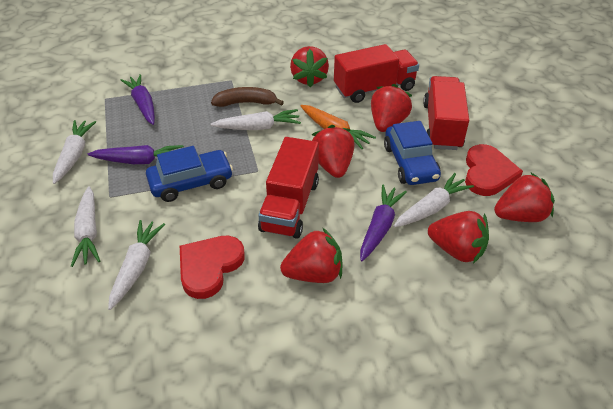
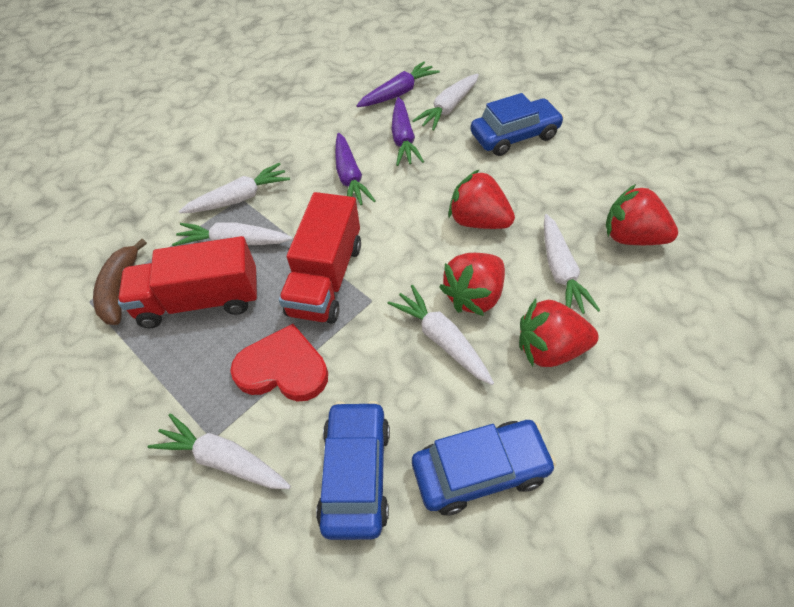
blue car: [146,146,233,202] [384,121,441,185] = 2 -> [316,401,390,540] [412,420,556,515] [470,93,564,156] = 3
orange carrot: [300,105,376,149] = 1 -> none = 0
red heart: [180,236,245,299] [465,144,523,196] = 2 -> [230,324,328,401] = 1
red strawberry: [280,228,343,283] [290,46,329,87] [312,125,354,178] [371,84,412,132] [428,211,489,264] [494,173,555,222] = 6 -> [439,253,505,316] [448,169,515,229] [519,299,598,367] [606,184,678,245] = 4
red truck: [258,137,319,239] [334,44,419,103] [423,76,469,150] = 3 -> [118,236,257,328] [279,192,361,324] = 2
white carrot: [53,120,96,184] [71,186,100,267] [108,220,165,310] [211,109,301,130] [394,173,474,227] = 5 -> [148,414,291,489] [172,222,293,246] [179,163,290,213] [387,285,494,385] [412,74,479,131] [544,214,600,314] = 6

